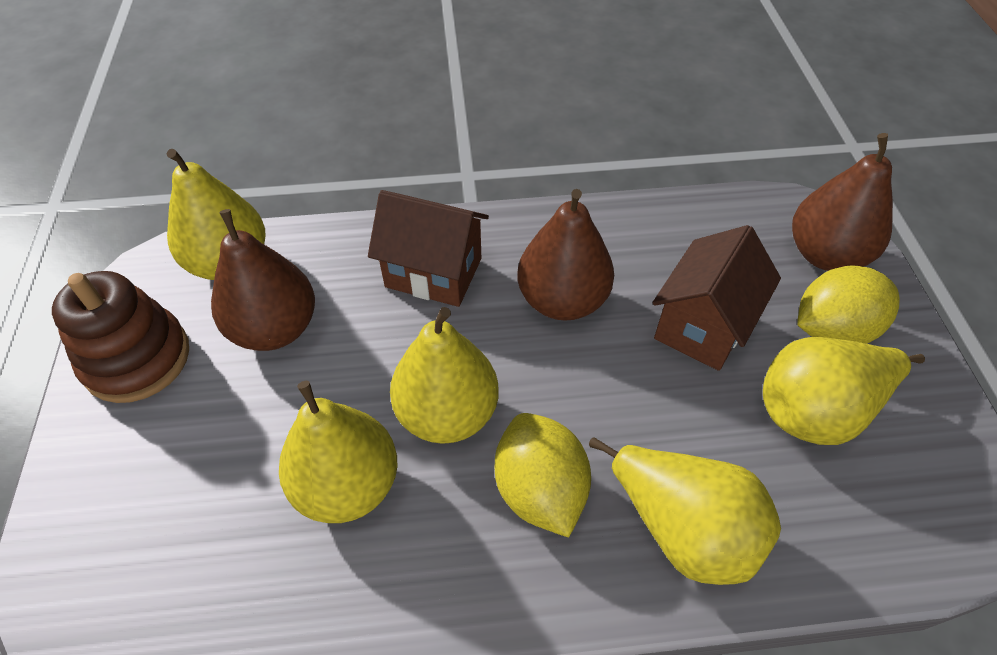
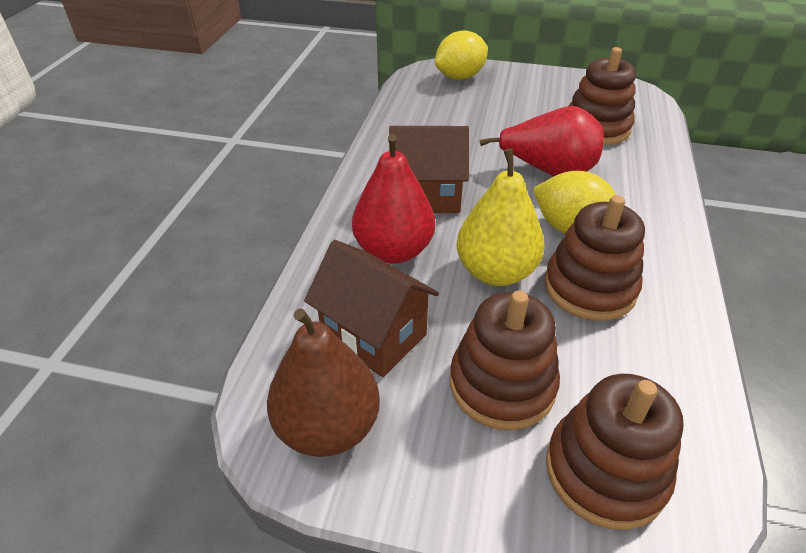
brown pear: [211,209,315,351] [517,189,614,321] [792,133,893,271] = 3 -> [267,308,380,457] = 1
brown stacking toy: [52,271,189,403] = 1 -> [450,290,560,430] [544,195,645,321] [546,374,684,530] [568,47,636,145] = 4
red pear: none = 0 -> [352,134,435,264] [479,106,604,176] = 2
yellow pear: [167,149,265,280] [279,381,398,523] [390,307,499,444] [589,437,781,585] [763,337,925,445] = 5 -> [456,148,544,286] = 1

